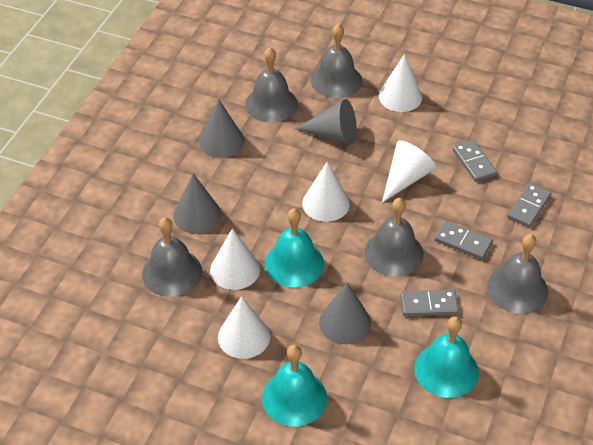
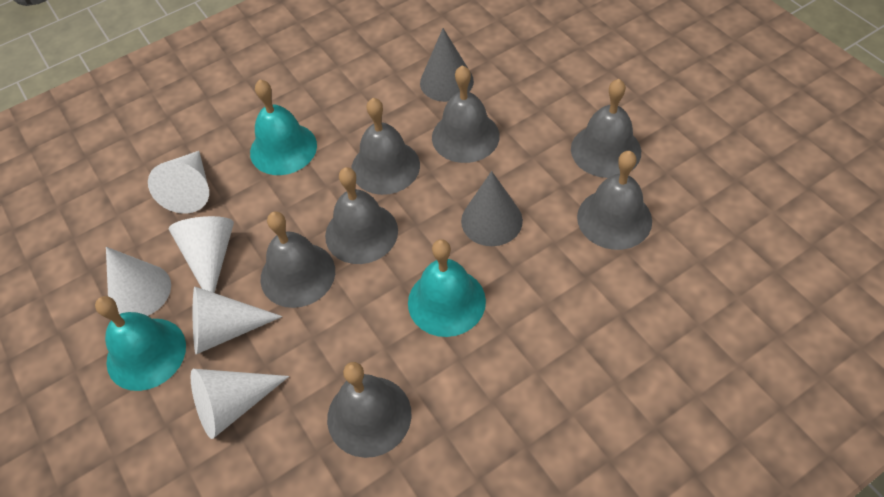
grey bell: [142,217,202,297] [245,47,298,123] [311,24,362,98] [365,198,423,277] [487,234,548,314] = 5 -> [261,211,335,308] [325,167,398,264] [327,362,412,458] [351,98,420,195] [432,65,500,163] [571,79,641,178] [577,151,652,250] = 7
grey cone: [173,173,221,234] [199,99,244,158] [295,99,356,145] [319,282,371,344] = 4 -> [420,28,474,102] [461,171,523,246] = 2
grey domino: [400,289,459,316] [435,221,493,260] [453,140,497,182] [507,183,552,227] = 4 -> none = 0

